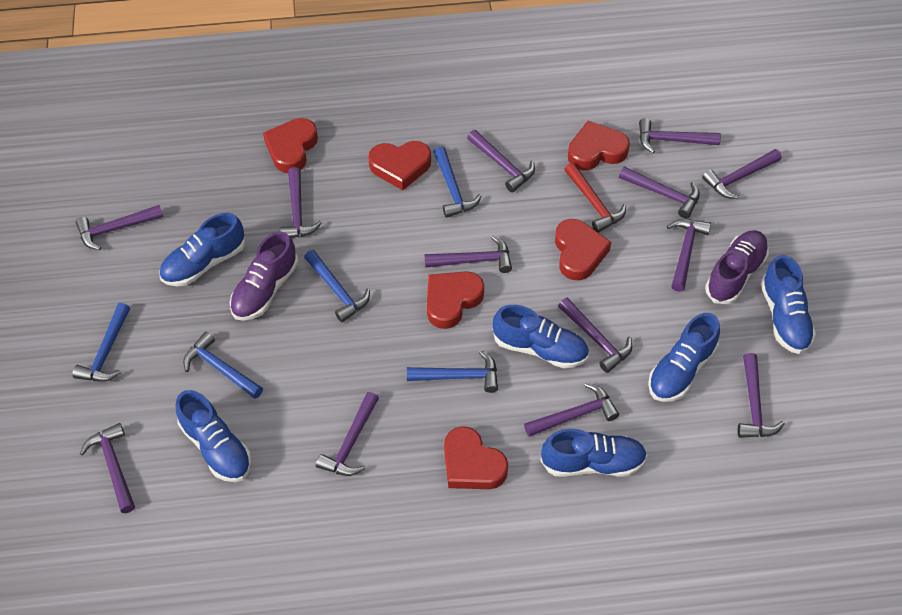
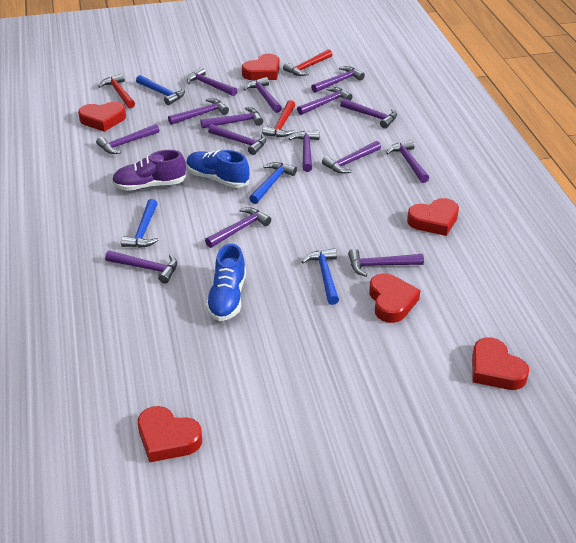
blue hammer: [73,303,130,382] [183,332,263,399] [304,250,370,323] [407,351,498,393] [434,146,481,218] = 5 -> [121,199,158,248] [136,75,185,105] [249,162,297,204] [301,248,339,305] = 4
blue shoe: [159,213,245,286] [176,390,252,482] [493,305,589,368] [540,429,647,477] [648,313,720,402] [761,255,816,354] = 6 -> [187,150,250,188] [206,244,246,321] = 2
purple hammer: [76,205,164,250] [80,423,135,513] [280,167,322,238] [316,392,379,476] [425,235,512,273] [467,130,535,192] [524,383,619,437] [558,298,632,373] [619,167,700,219] [639,118,721,153] [667,219,711,292] [702,149,781,199] [737,353,785,438] = 13 -> [96,124,159,154] [105,250,177,284] [168,98,229,125] [186,67,237,96] [201,107,263,128] [205,207,271,248] [208,124,266,155] [243,77,282,113] [288,130,319,172] [297,87,353,115] [311,66,365,93] [322,141,381,174] [340,98,397,128] [348,249,424,277] [386,140,429,183] = 15
purple shoe: [230,231,298,321] [705,230,769,304] = 2 -> [112,150,187,191] = 1
red hammer: [564,163,626,233] = 1 -> [98,73,135,108] [262,100,295,137] [283,49,333,76] = 3

